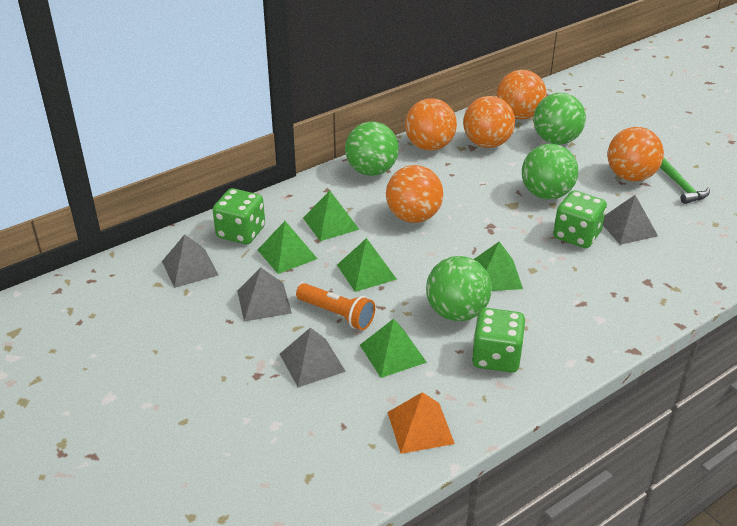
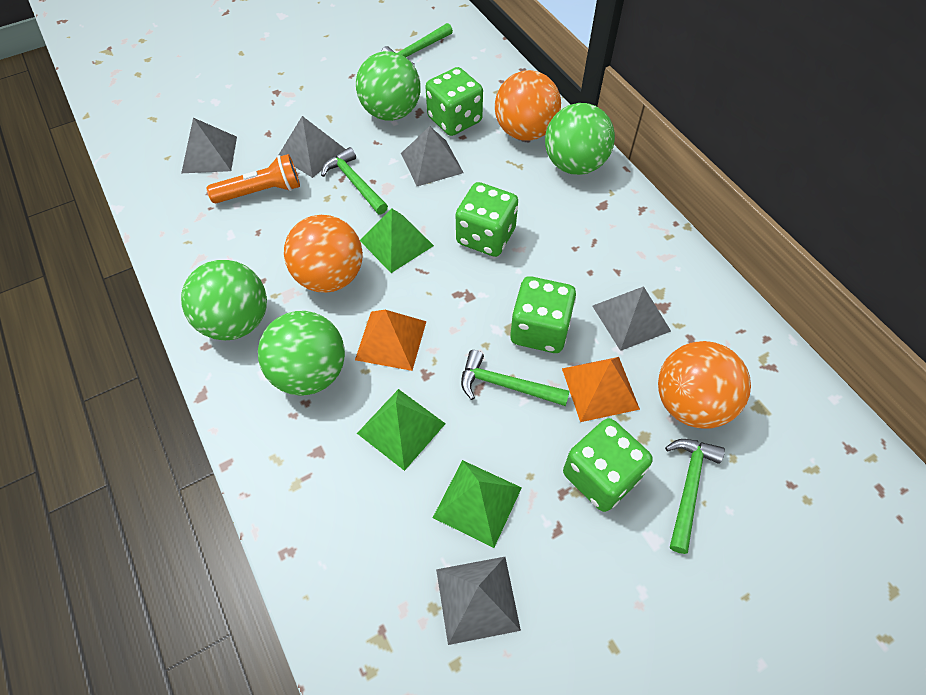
green dice: [213,188,265,244] [472,308,525,373] [553,190,607,248] = 3 -> [426,67,483,136] [456,182,518,257] [510,276,576,353] [563,418,653,512] = 4
green hammer: [660,157,710,204] = 1 -> [321,147,388,214] [381,23,453,66] [461,350,570,406] [665,439,725,554] = 4
green pyramid: [258,221,318,274] [303,191,360,241] [337,238,397,292] [360,319,427,378] [474,242,523,291] = 5 -> [357,389,446,471] [360,208,434,273] [433,460,522,548] = 3
grey pyramid: [162,234,219,288] [237,268,292,321] [280,327,346,387] [603,195,658,245] = 4 -> [181,118,237,173] [279,116,346,178] [401,126,464,186] [436,557,521,645] [592,286,671,351] = 5
orange ball: [386,165,443,223] [405,98,457,151] [463,96,515,148] [497,70,547,120] [607,127,664,181] = 5 -> [284,215,363,293] [495,70,561,140] [658,341,751,428] = 3
orange pyramid: [387,392,455,454] = 1 -> [355,310,426,371] [562,357,640,422] = 2

